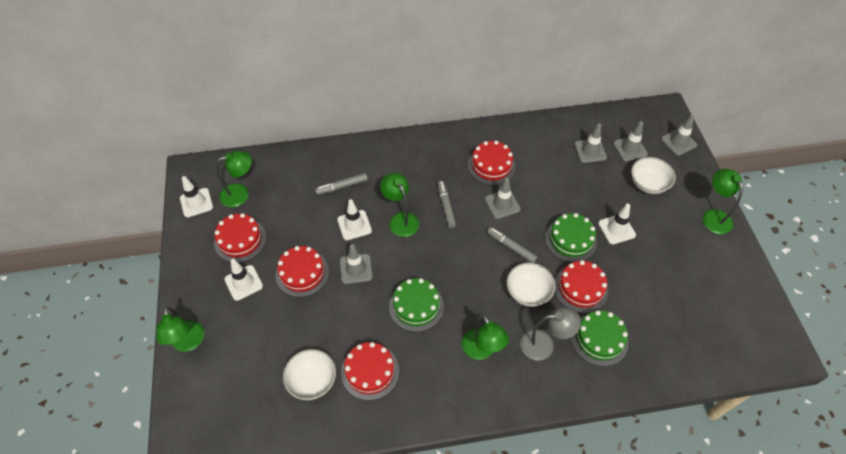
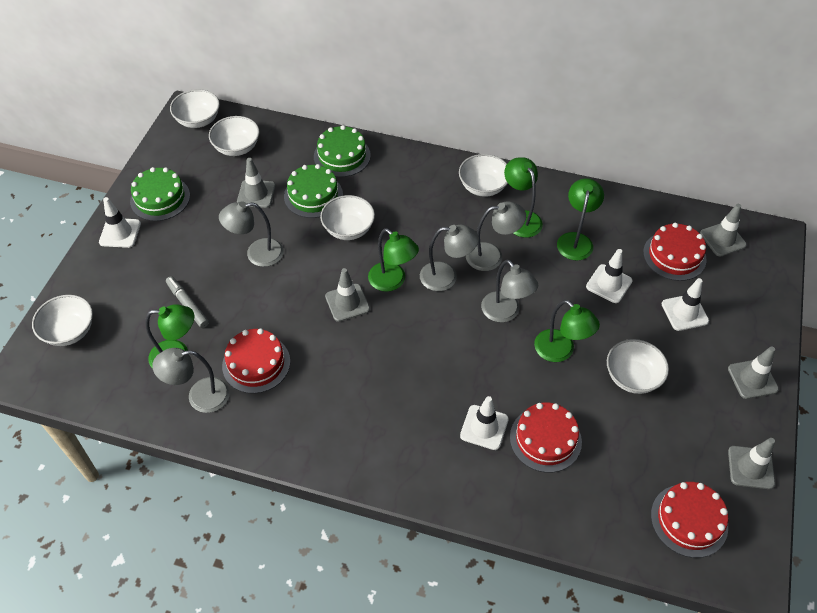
grey lamp: [520,307,581,361] = 1 -> [152,348,230,413] [219,201,284,267] [420,225,479,291] [466,201,526,271] [481,259,538,322] = 5
grey marker: [315,173,368,195] [437,181,456,228] [487,227,537,263] = 3 -> [166,276,209,328] = 1
red cake: [214,213,266,263] [276,246,329,297] [341,342,399,400] [468,141,516,185] [555,260,608,313] = 5 -> [222,328,290,393] [510,403,582,473] [643,223,707,281] [651,482,728,558] = 4
white bowl: [283,349,336,400] [507,263,555,307] [631,157,676,194] = 3 -> [32,295,93,346] [170,89,220,128] [209,116,259,156] [320,195,375,240] [459,154,508,197] [607,339,669,394] = 6

